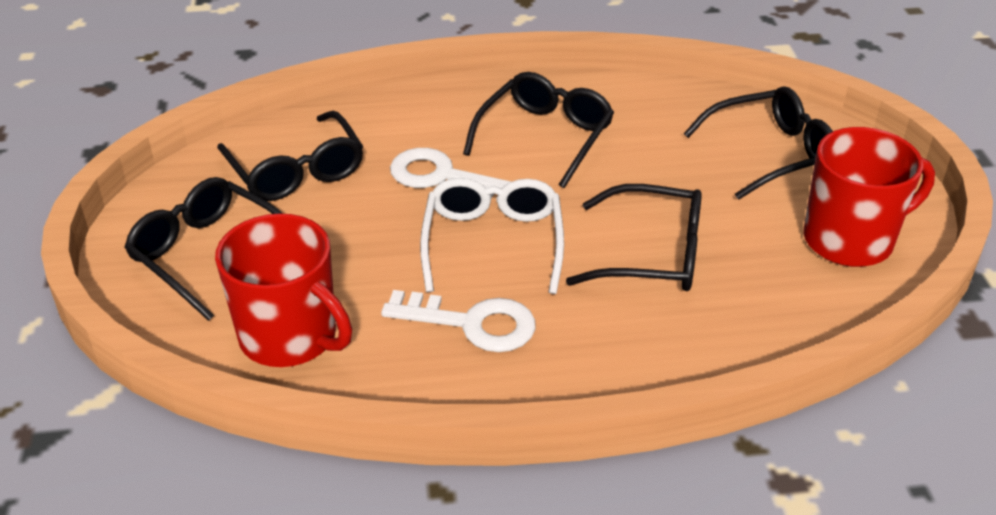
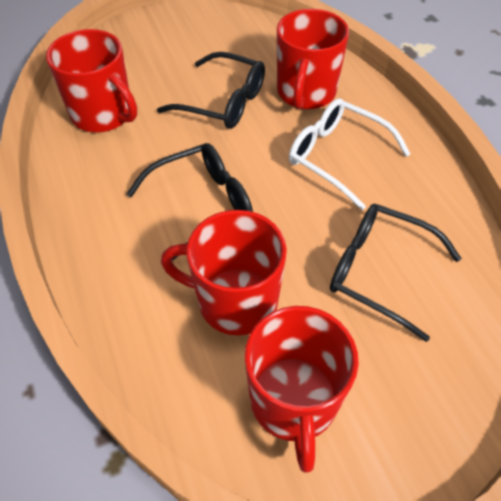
black glasses: [124,177,283,321] [217,111,363,201] [463,72,614,188] [566,184,702,291] [684,86,833,200] = 5 -> [127,143,253,261] [157,52,265,129] [330,204,461,342] = 3
red mug: [215,213,352,367] [803,127,935,267] = 2 -> [46,29,137,132] [161,210,287,336] [245,306,359,473] [277,9,349,109] = 4
white key: [381,290,536,352] [390,148,511,199] = 2 -> none = 0

